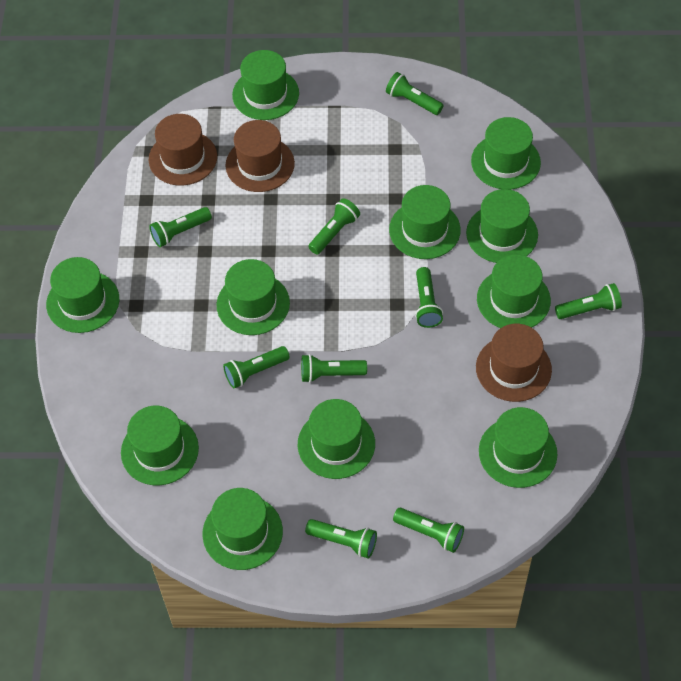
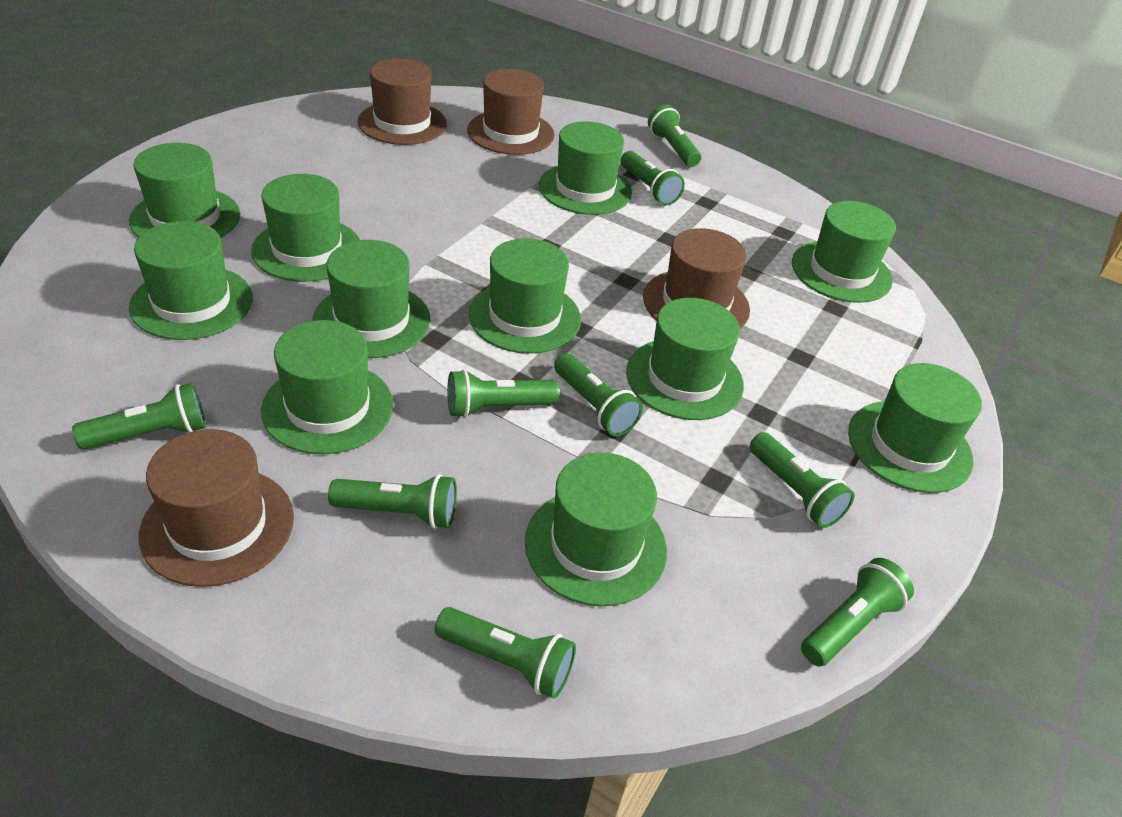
brown hat: [149,114,217,185] [226,120,295,192] [476,324,552,402] = 3 -> [139,429,294,587] [358,59,447,145] [467,69,554,155] [643,228,750,329] = 4

